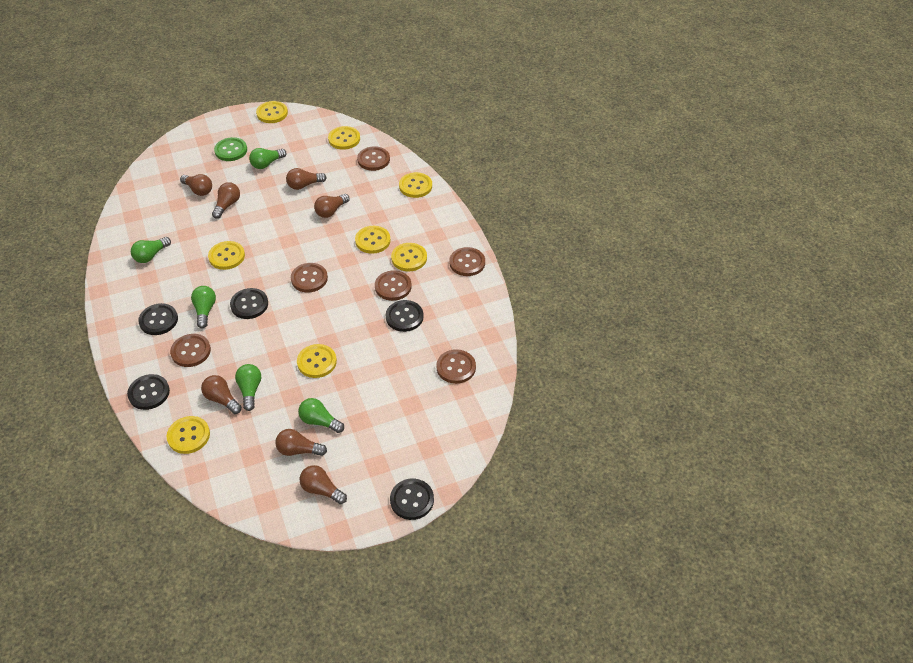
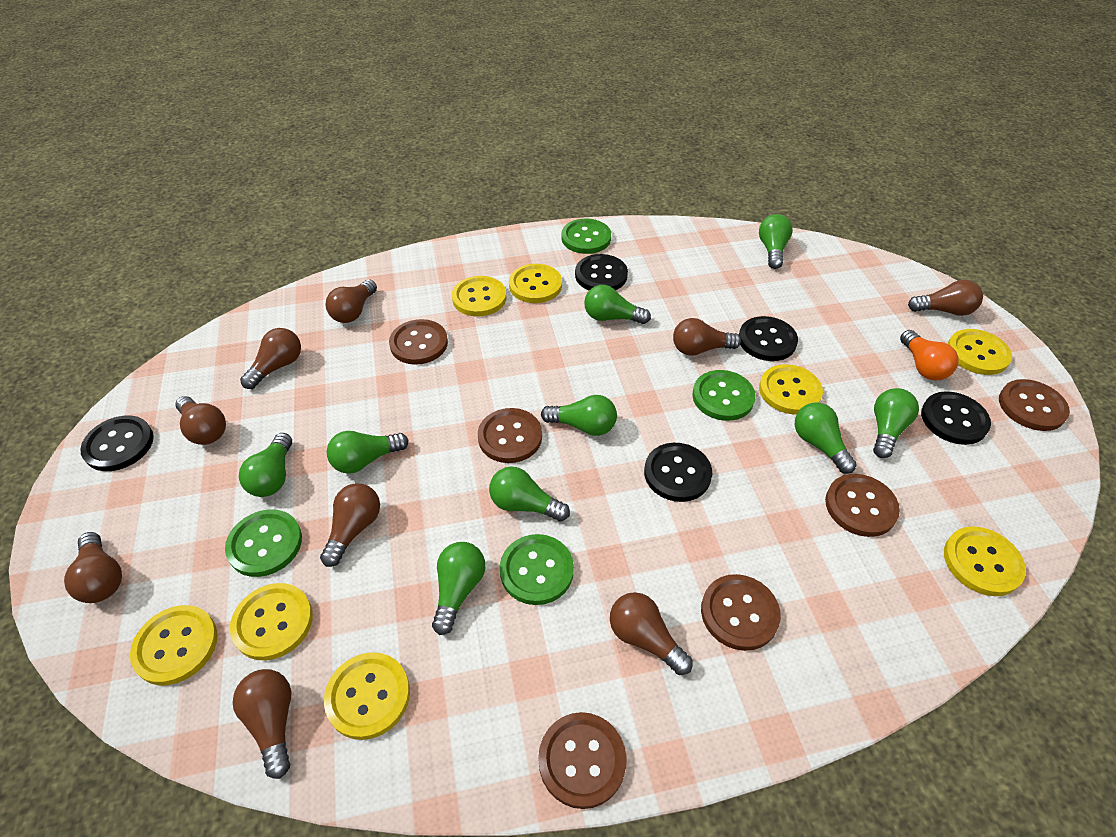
brown light bulb: [180,174,212,196] [201,375,242,414] [212,182,240,219] [275,429,327,456] [286,168,327,190] [300,465,347,504] [314,194,350,218] = 7 -> [64,532,122,603] [175,396,226,445] [233,669,291,779] [240,328,301,389] [320,483,380,567] [326,279,377,323] [610,592,693,675] [673,318,741,356] [908,280,983,316] = 9
green button: [214,137,247,161] = 1 -> [225,509,302,577] [500,534,574,605] [561,218,611,254] [692,370,756,421] = 4
green light bulb: [131,237,171,263] [191,286,216,328] [235,364,261,411] [249,148,287,169] [298,398,344,433] = 5 -> [239,433,292,497] [327,431,409,474] [432,542,485,635] [489,467,570,521] [541,395,617,436] [584,285,651,324] [759,214,793,269] [795,402,857,474] [873,388,919,458] = 9
orange light bulb: none = 0 -> [900,330,958,380] = 1

